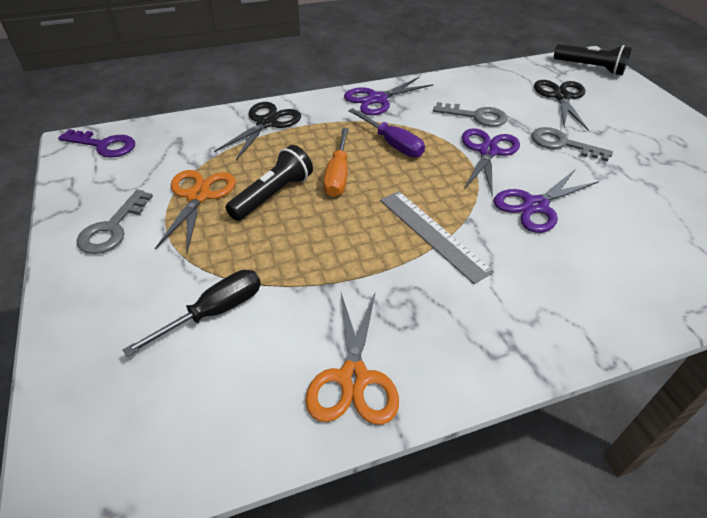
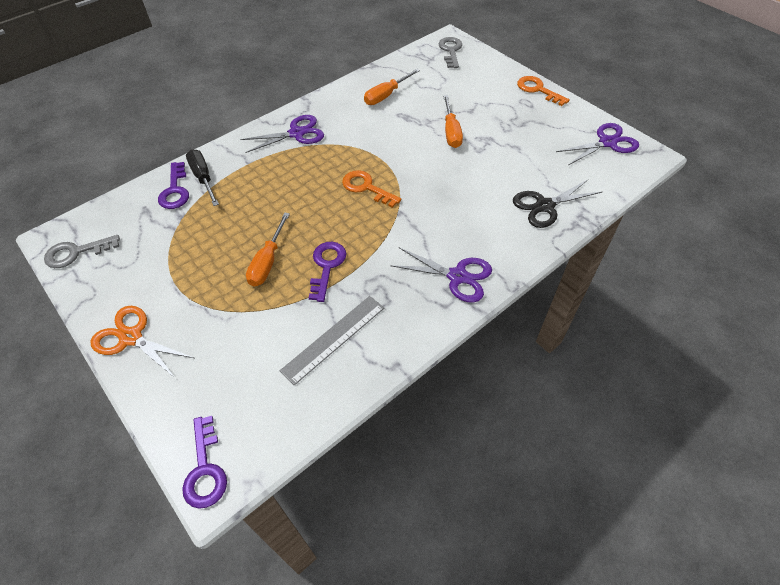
black flashlight: [226,145,313,221] [554,44,632,75] = 2 -> none = 0
black scissors: [214,102,301,160] [534,80,589,131] = 2 -> [513,179,602,228] = 1
grey key: [77,190,153,254] [433,102,508,127] [531,127,613,161] = 3 -> [44,235,120,268] [438,37,462,68] = 2
orange key: none = 0 -> [342,170,401,208] [517,76,570,106] = 2
orange scissors: [155,170,236,252] [306,291,399,425] = 2 -> [90,306,194,379] = 1
orange screwdriver: [323,128,349,197] = 1 -> [246,213,290,286] [364,69,420,105] [443,95,463,148] = 3
purple key: [58,129,135,158] = 1 -> [158,162,189,209] [182,416,227,509] [309,242,347,302] = 3
purple screwdriver: [348,108,425,157] = 1 -> none = 0

